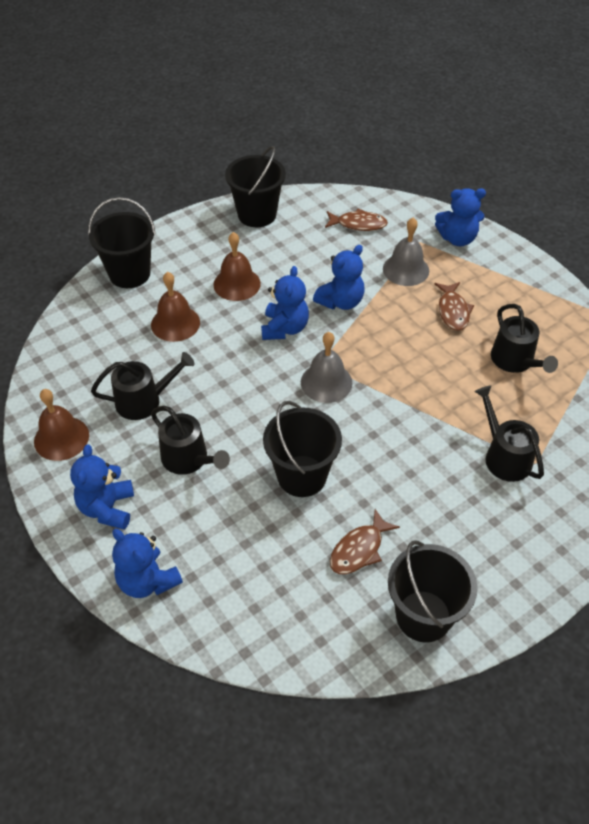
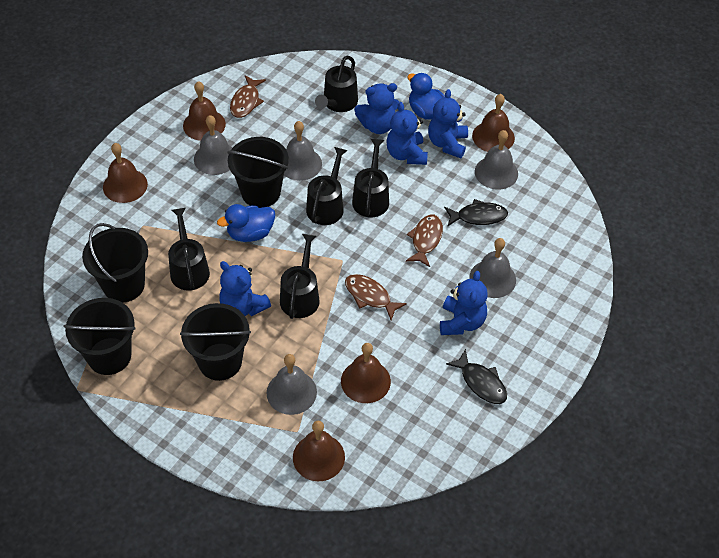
black fish: none = 0 -> [444,199,508,227] [446,349,507,404] = 2
black watering can: [91,352,195,420] [151,406,230,475] [474,385,544,482] [491,304,558,373] = 4 -> [168,208,210,291] [280,234,320,319] [306,147,348,225] [315,56,358,112] [352,139,389,217] = 5
blue duck: none = 0 -> [217,204,275,242] [407,73,445,120] = 2
brown bell: [34,389,89,461] [151,272,200,342] [213,232,261,301] = 3 -> [103,143,148,203] [183,81,226,141] [293,421,345,481] [341,343,391,403] [472,94,515,152] = 5
grey bell: [301,332,353,403] [383,218,429,286] = 2 -> [194,115,232,175] [266,354,317,415] [284,121,322,181] [469,238,516,298] [475,130,518,189] = 5

